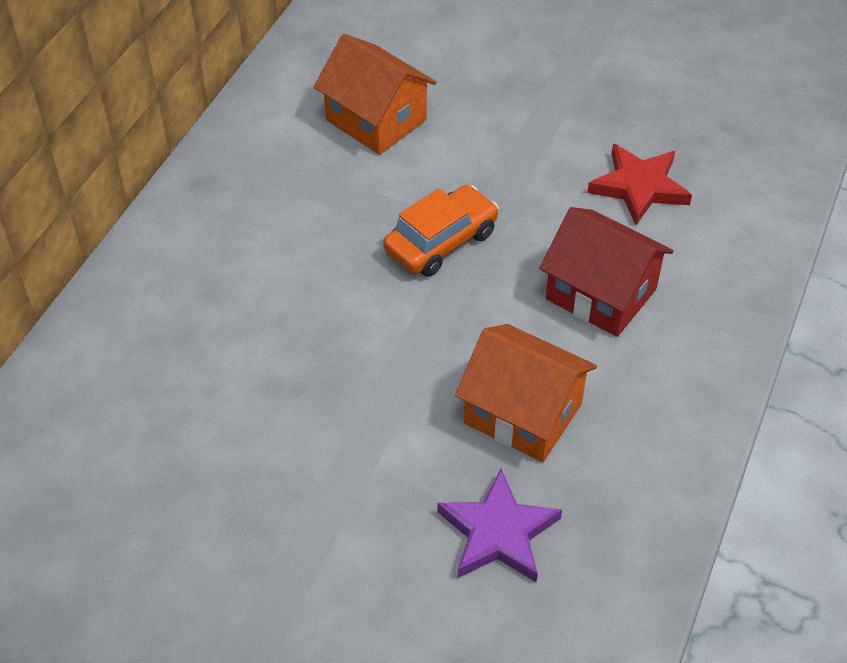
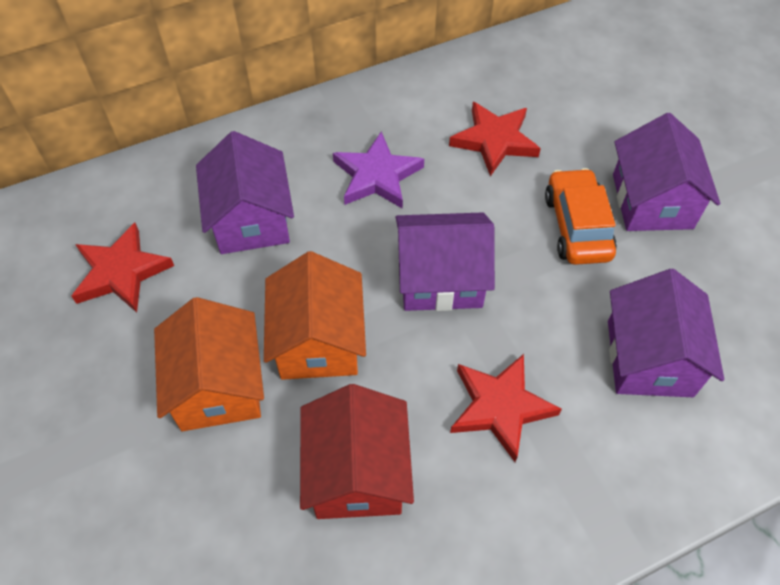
purple house: none = 0 -> [196,131,294,254] [396,213,495,311] [608,269,724,397] [613,113,720,231] = 4
red star: [587,144,692,225] = 1 -> [71,223,174,312] [449,102,541,176] [450,354,562,462] = 3

